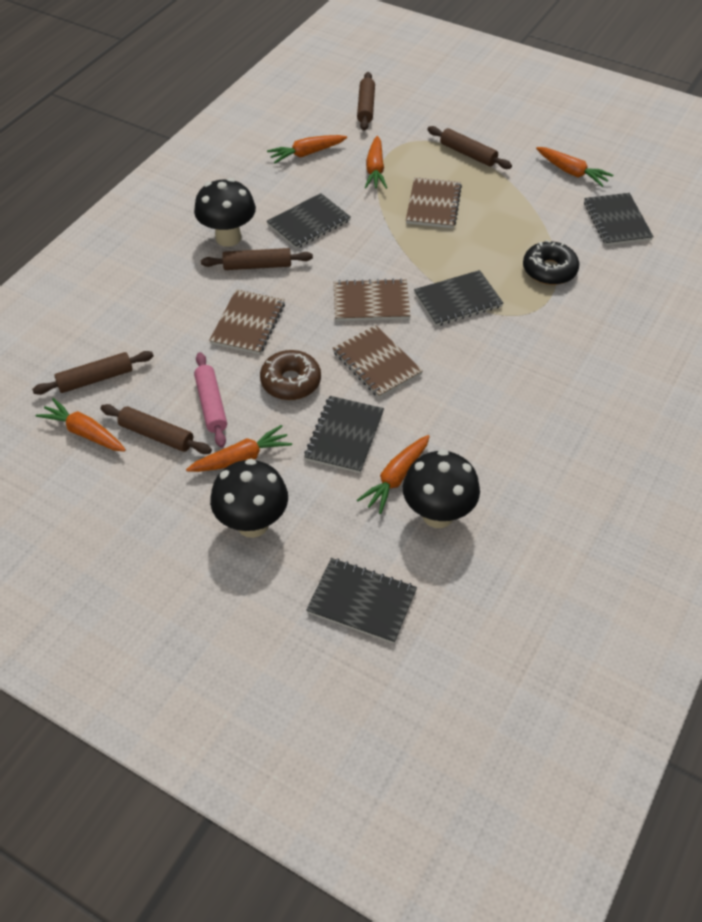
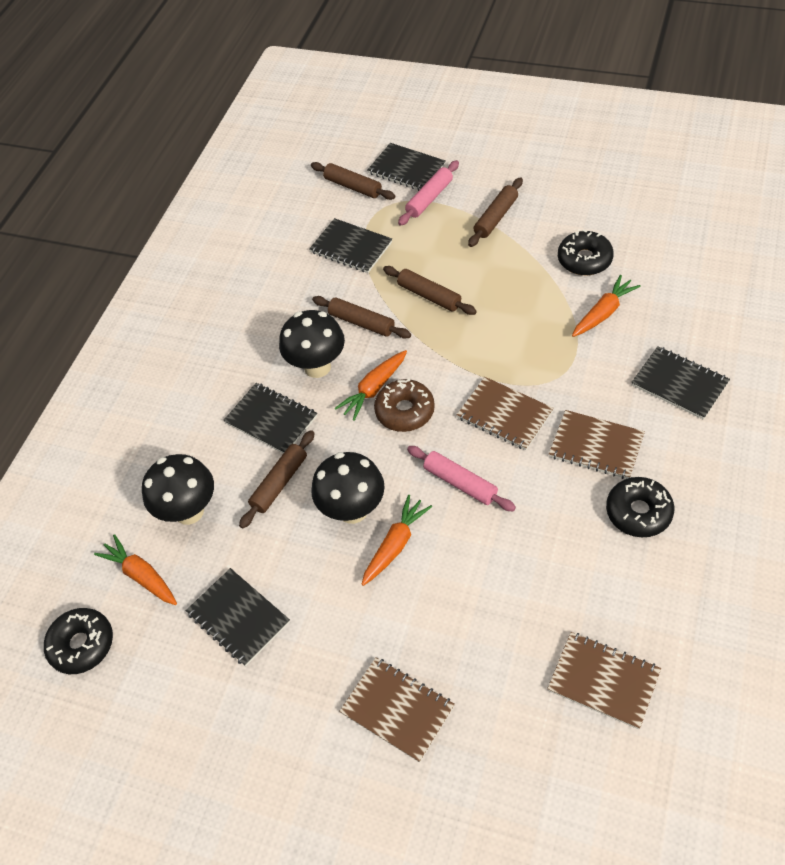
black donut: [523,240,579,285] = 1 -> [44,608,113,674] [558,229,614,275] [606,477,674,537] = 3
orange carrot: [36,398,126,452] [186,425,292,472] [267,135,347,163] [357,435,430,514] [365,136,387,189] [536,147,613,187] = 6 -> [94,534,177,605] [335,350,407,421] [361,495,432,586] [572,275,641,337] = 4
pink rolling pin: [194,352,227,448] = 1 -> [398,160,459,226] [407,446,516,511] = 2

